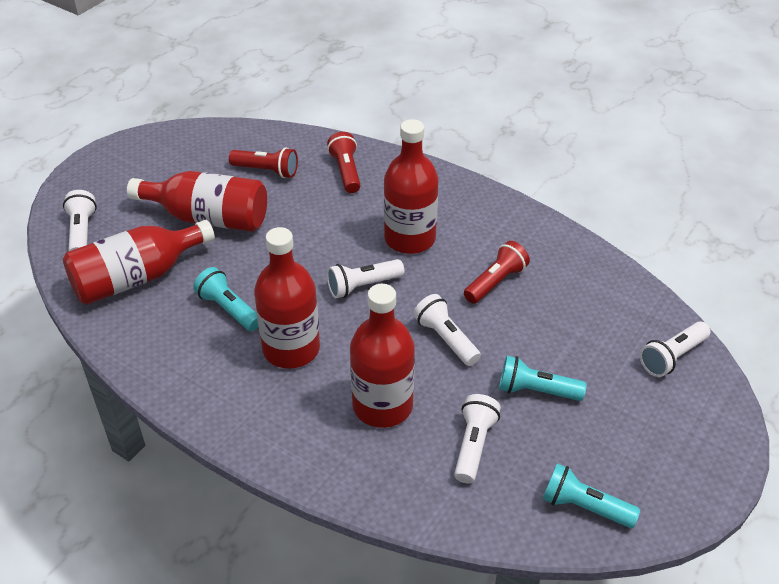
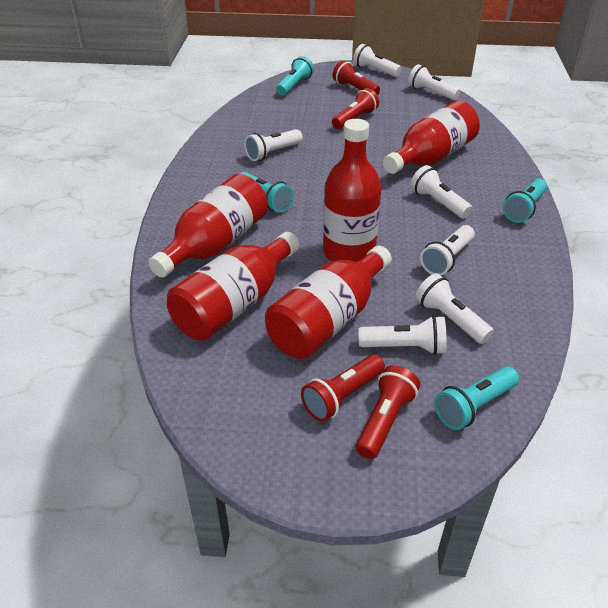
red flashlight: [229,147,298,178] [327,132,361,193] [464,241,530,304] = 3 -> [301,354,385,422] [332,88,379,129] [333,60,380,95] [356,365,420,459] = 4
turquoise flashlight: [193,267,258,331] [499,356,587,401] [543,463,640,528] = 3 -> [240,172,294,213] [276,56,314,96] [434,366,519,430] [503,178,547,223] = 4
white flashlight: [63,190,97,251] [327,259,404,299] [413,294,481,366] [454,394,501,483] [640,322,711,377] = 5 -> [244,129,303,161] [353,44,402,77] [358,315,447,355] [408,64,460,100] [411,165,473,219] [416,273,494,344] [420,225,475,275] = 7

